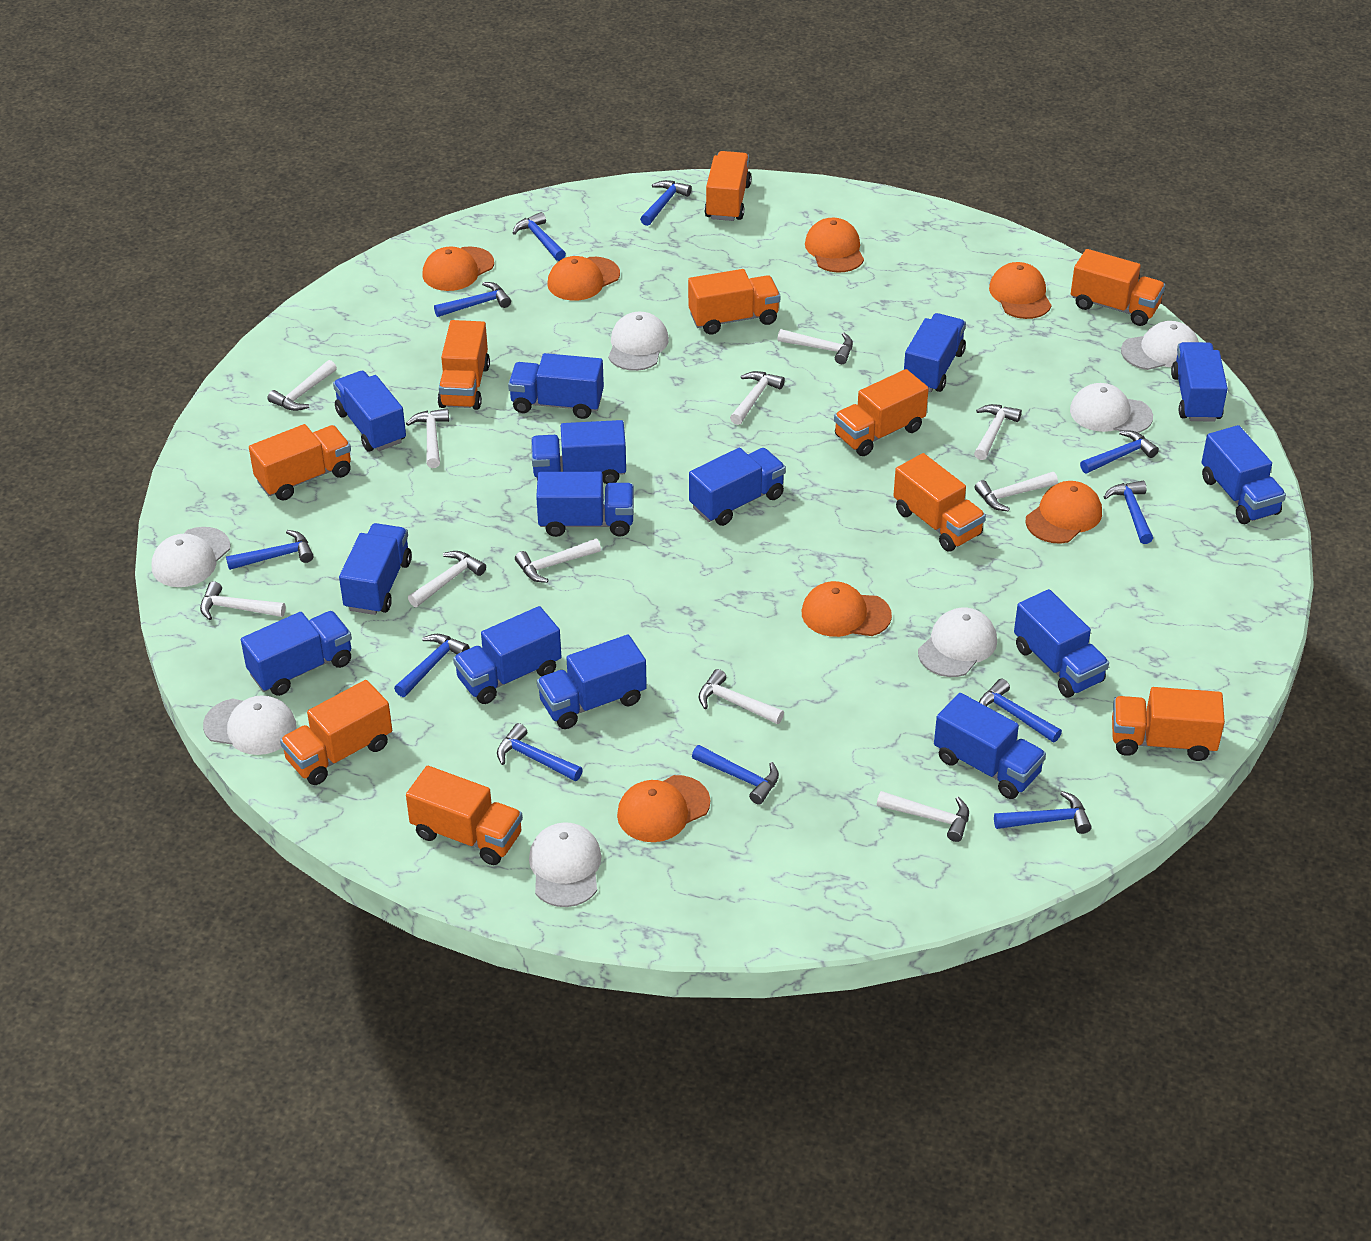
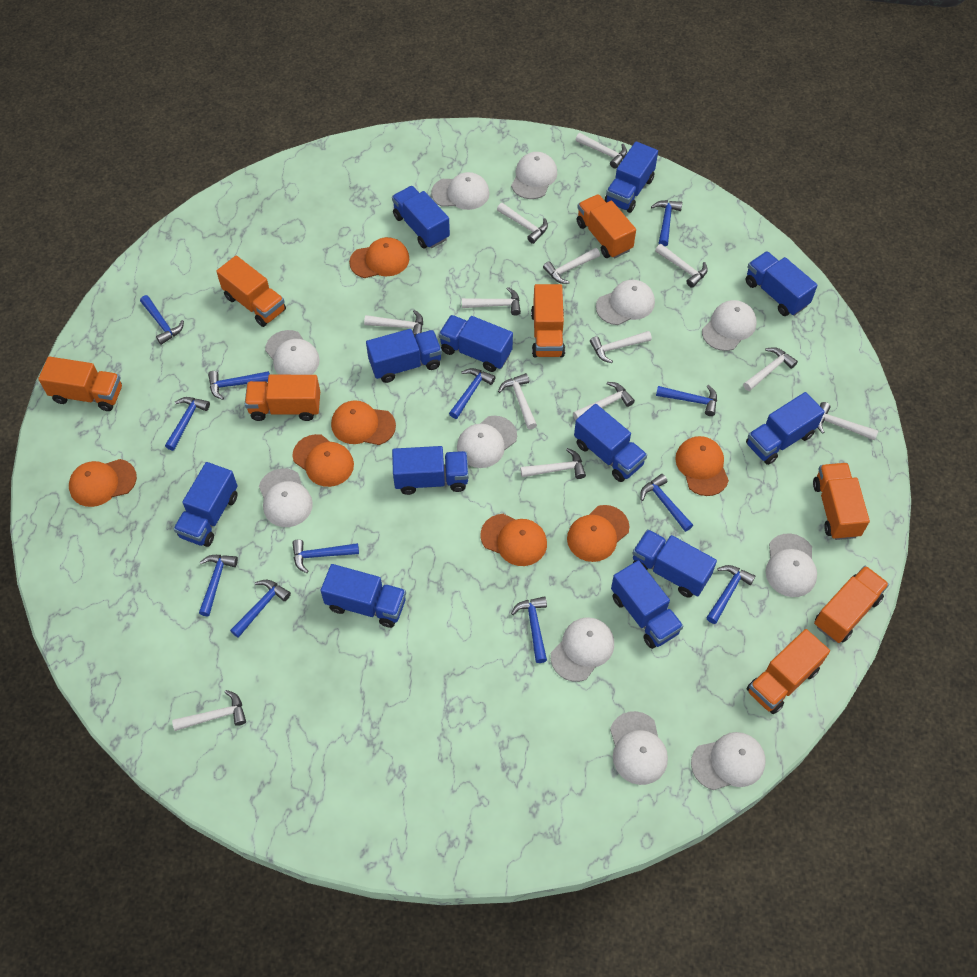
blue hammer: [226,530,313,570] [394,634,469,697] [434,282,511,317] [497,723,583,781] [513,212,566,261] [640,180,692,226] [692,745,779,805] [979,679,1062,742] [994,791,1092,834] [1080,430,1159,473] [1104,481,1153,544] = 11 -> [140,295,184,345] [165,397,210,451] [199,555,238,616] [208,371,270,400] [230,580,291,638] [292,540,359,573] [449,368,496,419] [511,596,547,663] [640,474,693,532] [651,200,683,246] [656,385,717,416] [706,565,756,624] = 12
blue truck: [241,611,352,696] [333,371,406,452] [339,523,412,615] [453,606,561,704] [508,353,604,419] [531,420,626,484] [536,472,634,537] [537,635,647,729] [689,448,786,526] [904,313,966,392] [934,693,1046,799] [1014,589,1109,698] [1171,342,1228,422] [1202,425,1286,524] = 14 -> [174,462,238,547] [321,564,406,628] [366,329,442,383] [392,186,450,248] [392,446,469,495] [439,315,513,372] [574,404,647,482] [605,141,658,213] [611,560,683,649] [632,529,717,598] [746,251,818,316] [746,392,825,465] = 12
orange truck: [249,424,351,501] [280,680,392,785] [406,766,523,865] [438,320,490,410] [688,269,780,335] [704,151,751,221] [834,369,929,456] [893,453,986,552] [1071,249,1165,326] [1112,687,1225,761] = 10 -> [38,356,122,411] [216,256,286,327] [245,375,320,421] [531,284,565,357] [577,194,636,259] [747,629,830,714] [813,463,870,540] [814,566,889,643] = 8
white cap: [152,527,230,587] [203,695,296,755] [529,822,602,907] [608,312,669,371] [918,608,997,677] [1070,383,1153,433] [1121,321,1199,370] = 7 -> [259,468,313,527] [265,330,320,375] [431,172,490,210] [457,416,517,468] [511,152,557,199] [551,617,614,682] [596,280,655,325] [610,711,668,785] [691,732,766,790] [702,300,757,351] [766,533,817,597] = 11
white hammer: [200,581,286,620] [268,360,337,411] [406,408,449,468] [408,551,486,607] [515,539,601,583] [699,669,784,724] [730,371,785,425] [778,329,853,364] [877,791,969,842] [974,404,1022,460] [975,472,1058,511] = 11 -> [172,690,246,731] [364,310,423,337] [462,287,521,316] [497,203,548,244] [498,373,537,429] [520,448,586,479] [543,248,600,284] [573,382,635,420] [576,133,627,168] [590,331,652,363] [655,244,708,288] [743,347,798,391] [818,402,878,440] = 13

